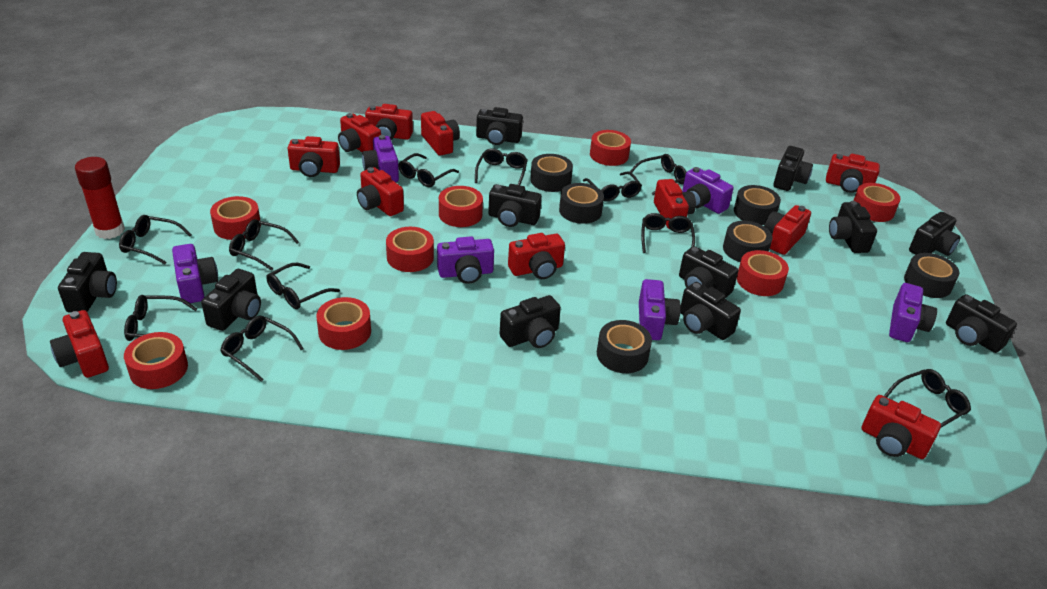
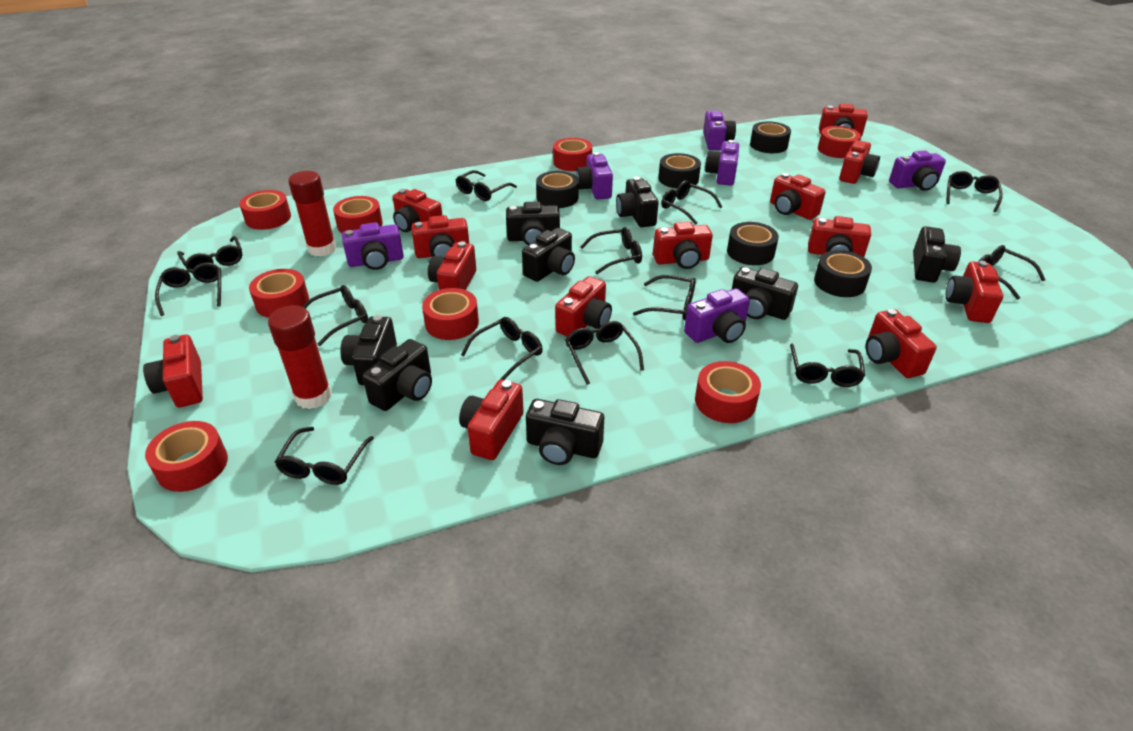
black camera: [58,252,117,313] [201,269,261,331] [476,107,523,145] [488,184,542,227] [500,295,561,348] [679,246,738,298] [680,282,741,340] [773,146,813,191] [829,201,877,253] [909,212,960,256] [946,294,1017,353] = 11 -> [340,315,397,385] [362,339,432,411] [506,202,560,245] [522,228,575,282] [526,399,604,465] [616,177,659,227] [732,267,798,320] [913,226,961,283] = 8
black glasses: [119,215,191,264] [124,295,197,341] [220,316,304,382] [229,219,299,271] [266,263,340,309] [398,153,459,187] [475,148,528,185] [583,171,642,202] [630,154,687,195] [641,213,695,253] [884,369,971,428] = 11 -> [155,263,221,316] [177,236,242,273] [275,427,374,485] [303,285,368,346] [456,170,517,201] [461,317,543,380] [565,321,644,385] [580,227,642,274] [633,275,696,320] [661,180,722,225] [790,344,865,387] [946,171,1003,212] [978,245,1046,300] = 13
black tape: [530,154,573,192] [559,183,604,224] [597,320,652,373] [723,221,773,262] [734,185,781,225] [904,253,960,298] = 6 -> [536,171,579,208] [658,153,701,189] [727,222,779,265] [750,121,791,153] [814,250,872,297] = 5
red camera: [50,310,109,378] [288,136,340,177] [338,113,381,152] [357,167,404,216] [365,104,413,140] [421,111,460,156] [508,233,565,279] [654,179,696,229] [764,205,811,255] [826,154,880,193] [862,395,941,459] = 11 -> [143,335,203,408] [393,189,442,232] [411,215,469,258] [428,241,476,290] [459,380,524,460] [555,276,612,337] [653,222,713,269] [770,173,826,220] [808,216,871,257] [819,104,868,137] [839,140,880,184] [866,309,937,378] [946,261,1003,323] = 13
red glue stick: [75,157,125,239] = 1 -> [268,305,332,409] [288,171,336,257] = 2

